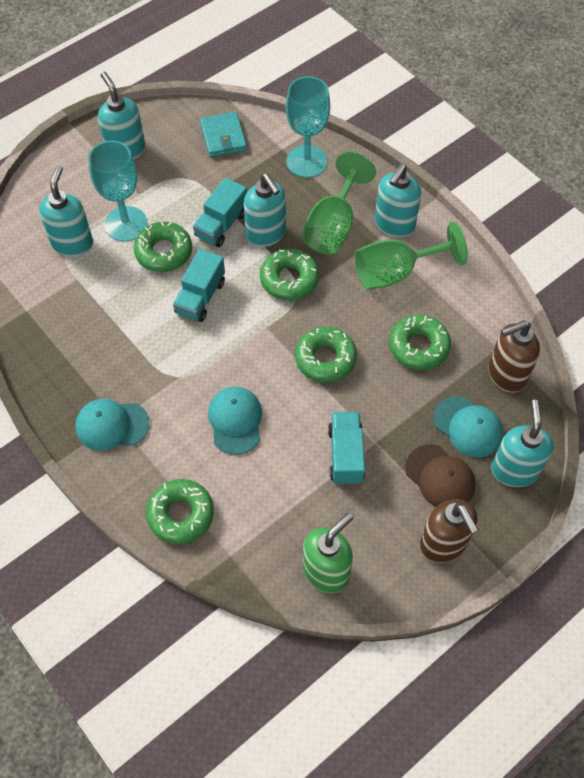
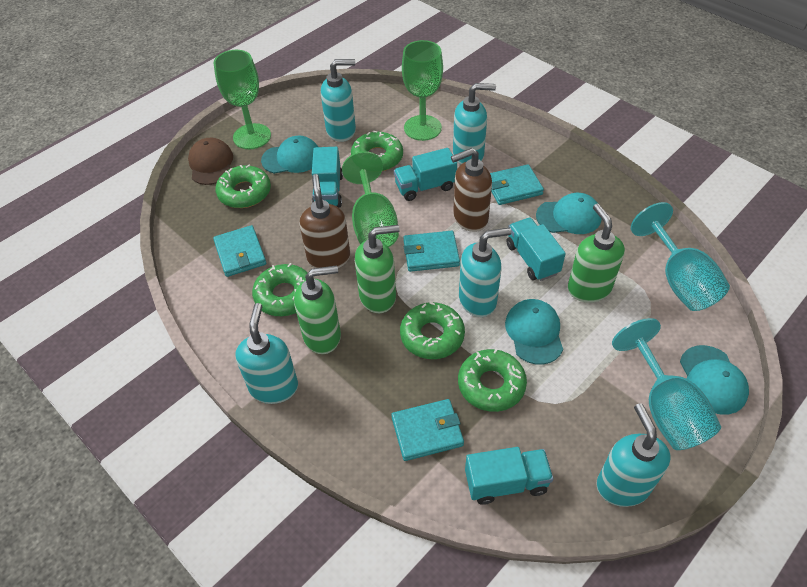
green goblet: [302,152,376,254] [355,222,468,290] = 2 -> [214,50,271,149] [342,151,399,247] [402,40,443,141] = 3
green soap dispenser: [303,513,353,593] = 1 -> [294,265,341,354] [355,225,400,313] [568,204,625,303] = 3
turquoise cap: [75,399,149,451] [208,387,262,455] [434,396,503,457] = 3 -> [261,136,318,174] [505,299,563,365] [536,193,602,234] [680,345,749,415] = 4
turquoise truck: [173,249,225,322] [193,177,247,247] [328,412,365,485] = 3 -> [312,147,343,207] [394,148,457,201] [465,447,553,505] [506,218,566,281] = 4
turquoise wallet: [200,112,247,157] = 1 -> [213,225,266,277] [391,399,464,461] [403,231,460,272] [490,164,544,205] = 4

